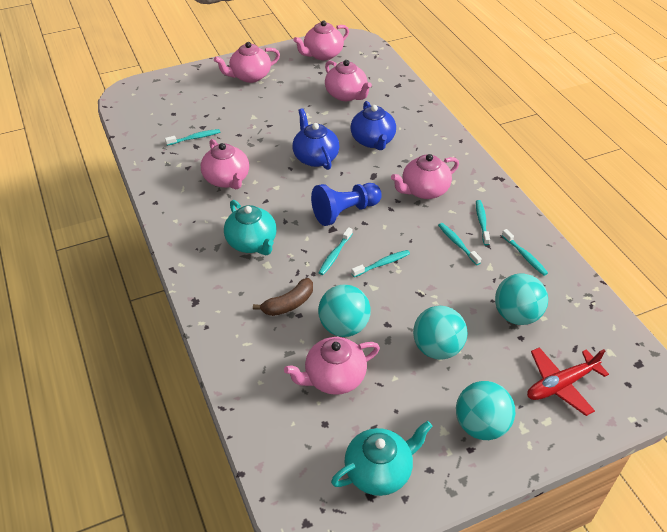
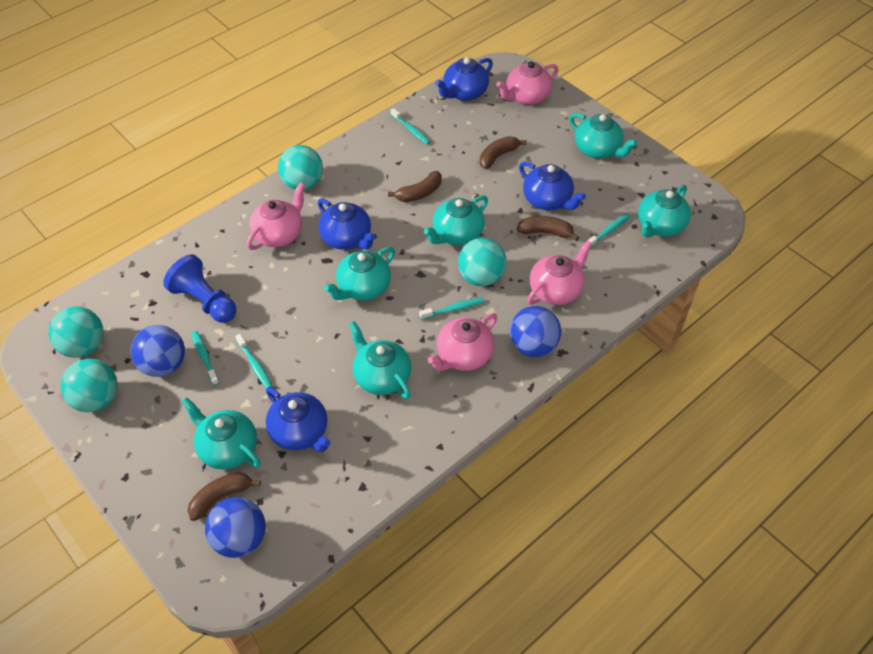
blue ball: none = 0 -> [131,325,185,377] [205,497,266,558] [510,306,561,357] = 3
blue teapot: [292,108,339,170] [351,101,396,150] = 2 -> [266,387,331,452] [318,199,376,250] [435,57,493,101] [519,161,586,210] = 4
brown banana: [253,278,313,316] = 1 -> [188,472,261,521] [388,171,442,202] [480,136,527,169] [517,216,579,241] = 4
pink teapot: [201,139,249,189] [214,42,280,83] [284,337,380,395] [293,20,349,60] [325,60,372,101] [391,154,459,199] = 6 -> [247,183,305,250] [428,313,497,371] [496,61,558,105] [527,240,592,305] = 4
red plane: [527,347,609,416] = 1 -> none = 0
turquoise teapot: [224,200,277,255] [331,421,433,496] = 2 -> [181,397,261,469] [324,247,395,300] [349,321,411,399] [424,195,488,245] [569,113,638,159] [638,185,691,237] = 6
turquoise toothbrush: [165,129,220,146] [318,227,353,275] [351,250,410,277] [438,223,482,265] [476,200,490,245] [502,229,548,276] = 6 -> [191,331,219,385] [235,334,272,388] [390,108,430,144] [419,297,484,320] [588,213,630,248] = 5

